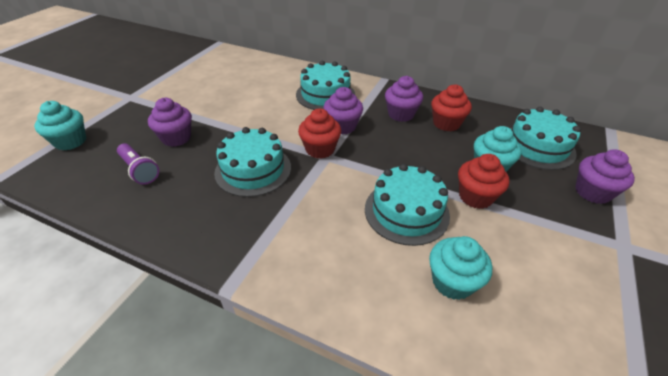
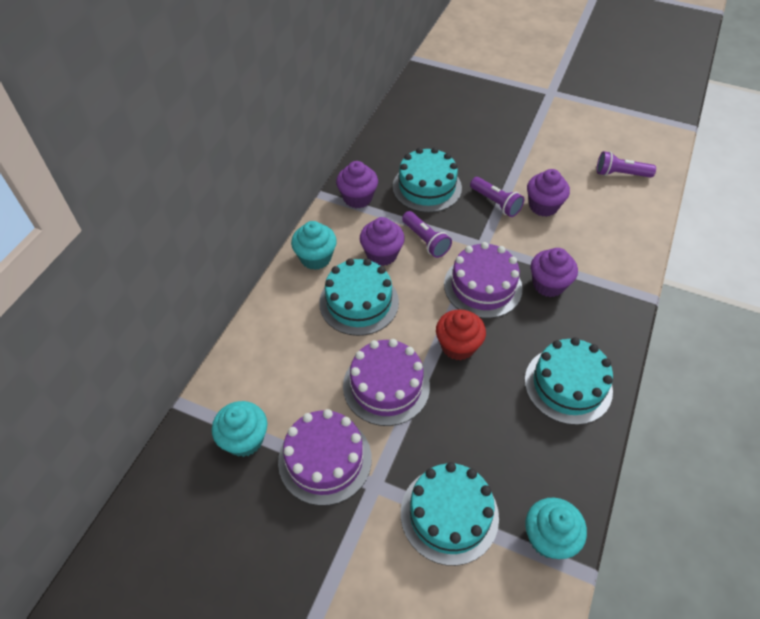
purple cake: none = 0 -> [278,409,372,506] [343,339,430,426] [444,242,523,318] = 3
purple flashlight: [117,143,159,185] = 1 -> [402,211,452,258] [470,177,524,217] [597,151,656,178] = 3
red cupcake: [298,108,341,159] [431,84,472,132] [458,154,510,209] = 3 -> [436,309,486,360] = 1

